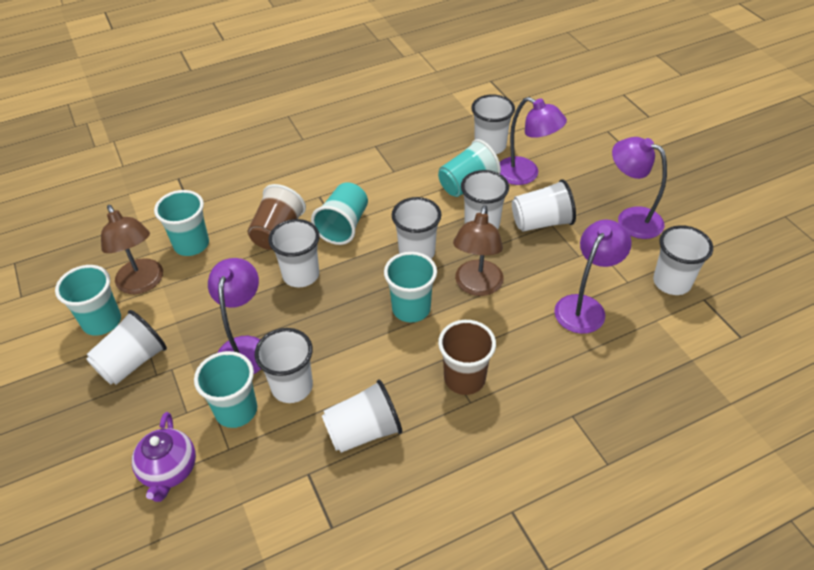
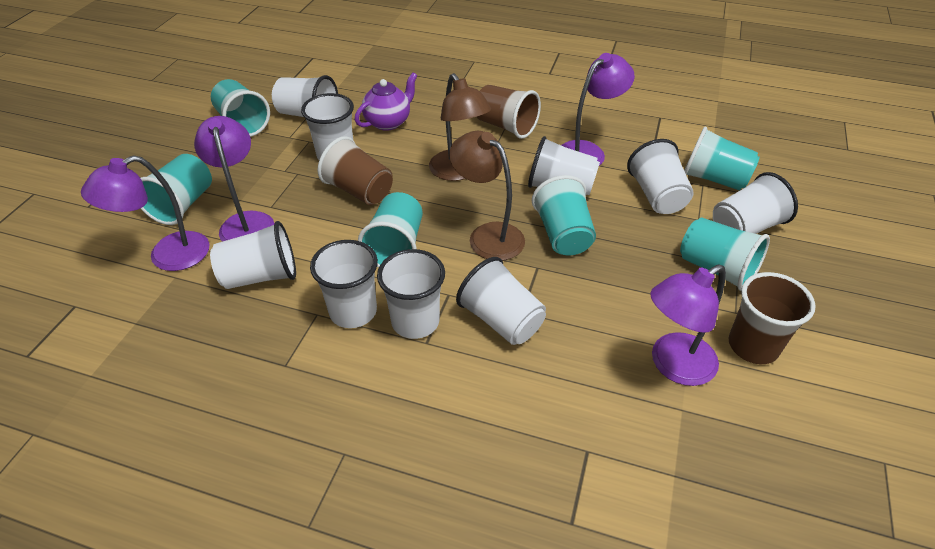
brown cup: [248,184,306,250] [438,320,496,395] = 2 -> [317,136,393,205] [477,85,541,139] [729,272,816,364] = 3

